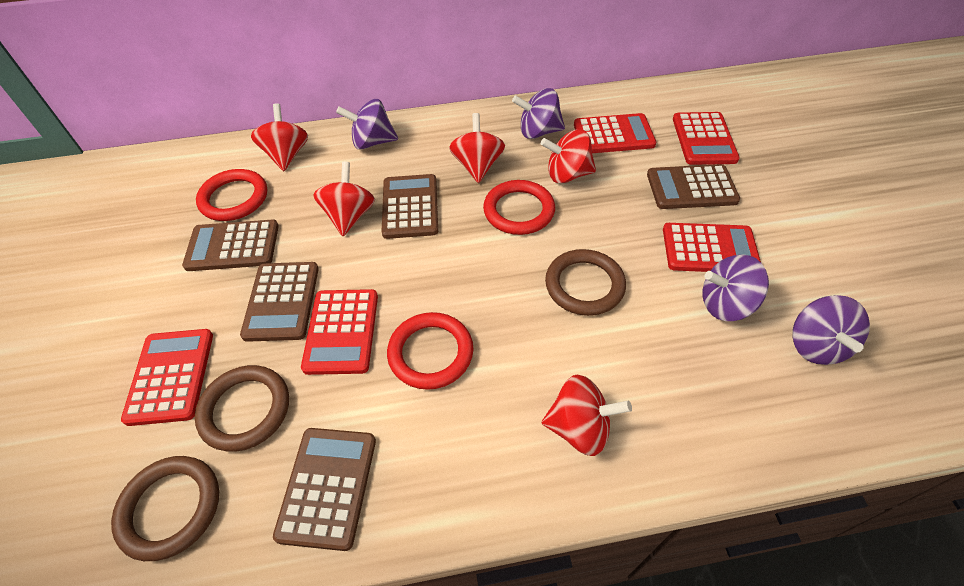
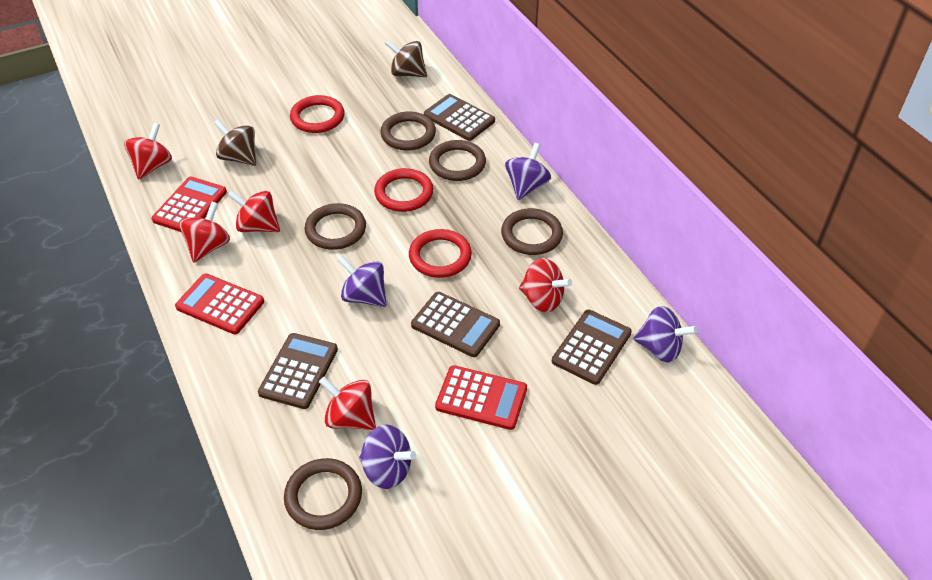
brown calculator: [182,220,279,271] [240,262,319,342] [273,428,376,551] [382,174,438,239] [647,164,740,209] = 5 -> [258,333,338,409] [411,292,500,357] [424,94,495,141] [552,310,632,385] = 4
brown ring: [111,456,219,561] [195,365,289,452] [545,249,626,316] = 3 -> [284,458,362,530] [305,203,366,250] [380,112,436,151] [429,140,486,181] [501,208,563,255] = 5
brown spinning top: none = 0 -> [214,119,256,166] [385,39,427,77] = 2
red calculator: [121,329,213,426] [301,289,378,375] [574,113,656,153] [663,223,761,272] [673,112,740,165] = 5 -> [151,177,227,232] [175,274,264,334] [435,365,527,430] = 3

